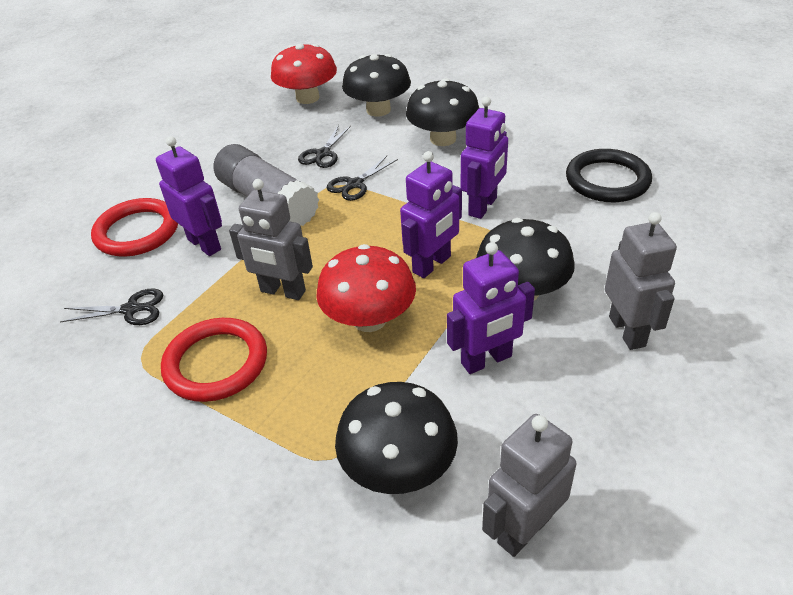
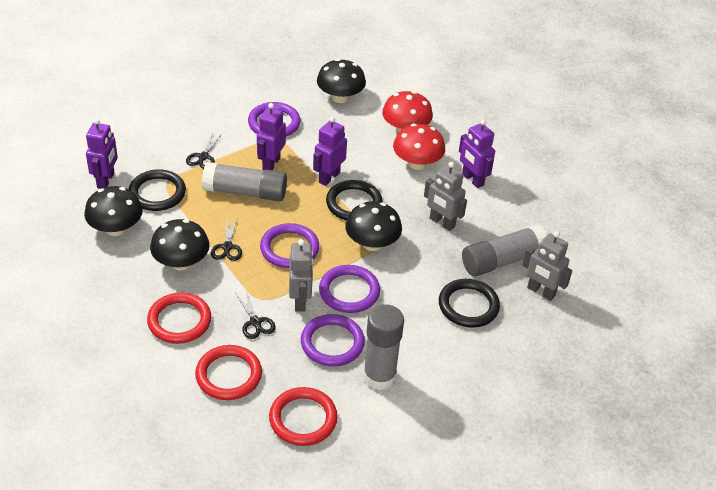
black ring: [566,149,652,202] = 1 -> [129,169,186,211] [326,180,383,220] [439,279,500,328] = 3
grey glue stick: [213,144,319,226] = 1 -> [202,162,287,201] [363,304,404,391] [462,225,547,276] = 3
purple ring: none = 0 -> [248,102,301,137] [260,223,319,268] [301,314,365,367] [319,265,380,313] = 4
red ring: [91,198,178,257] [161,318,267,402] = 2 -> [147,293,211,344] [195,345,262,400] [269,387,338,446] = 3

